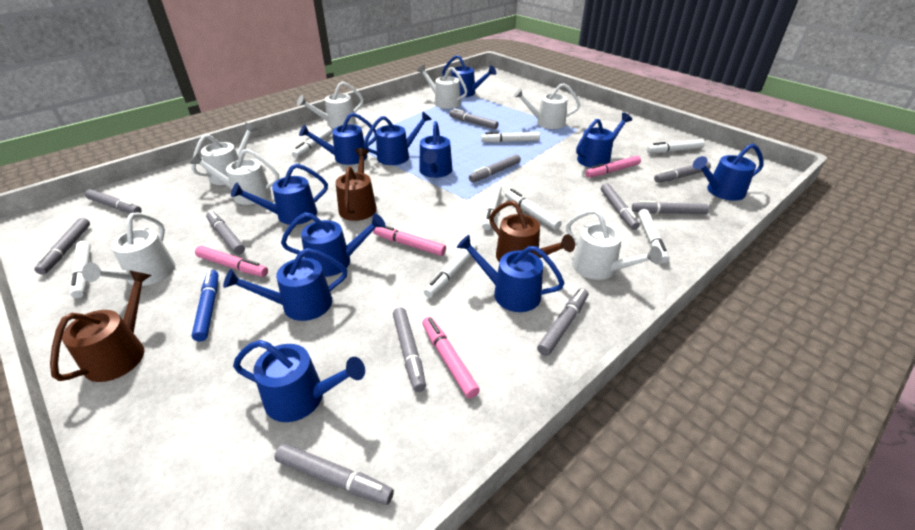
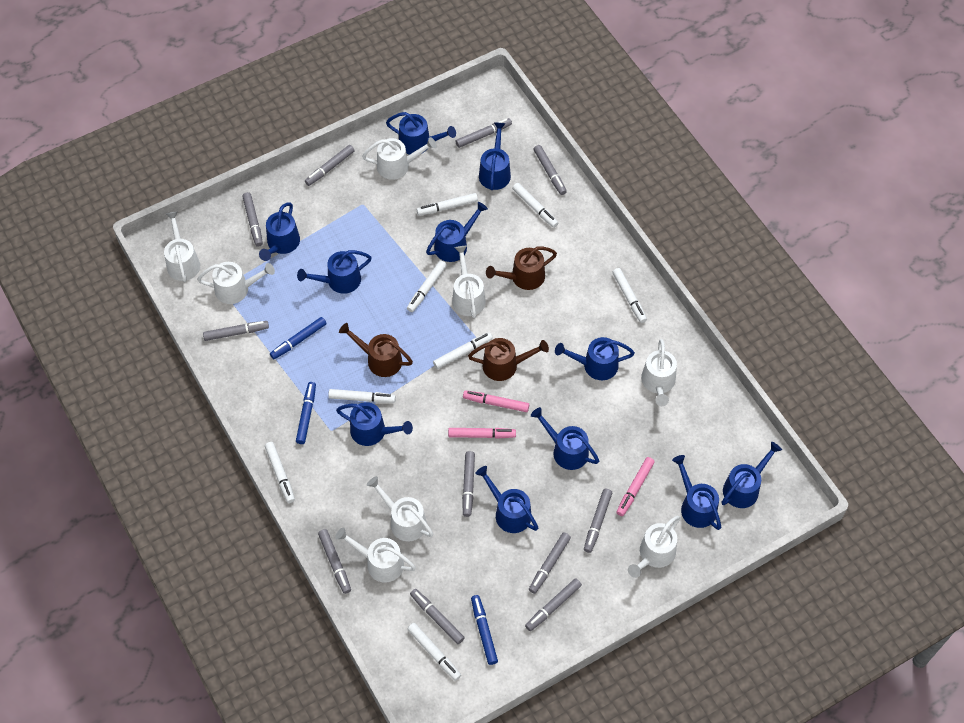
blue marker: [192,270,218,342] = 1 -> [270,317,327,359] [296,382,316,444] [471,595,498,665] = 3
pink marker: [195,246,268,277] [373,226,446,256] [422,317,480,398] [585,156,641,178] = 4 -> [448,428,516,439] [463,390,529,412] [616,457,655,516] = 3
white watering can: [82,212,176,286] [190,149,279,205] [192,122,257,185] [297,81,364,128] [417,65,467,109] [514,83,580,129] [566,209,662,280] = 7 -> [164,211,200,282] [197,262,275,304] [335,527,416,583] [362,137,437,180] [367,476,433,542] [452,246,486,318] [628,516,680,578] [641,339,677,406] = 8

